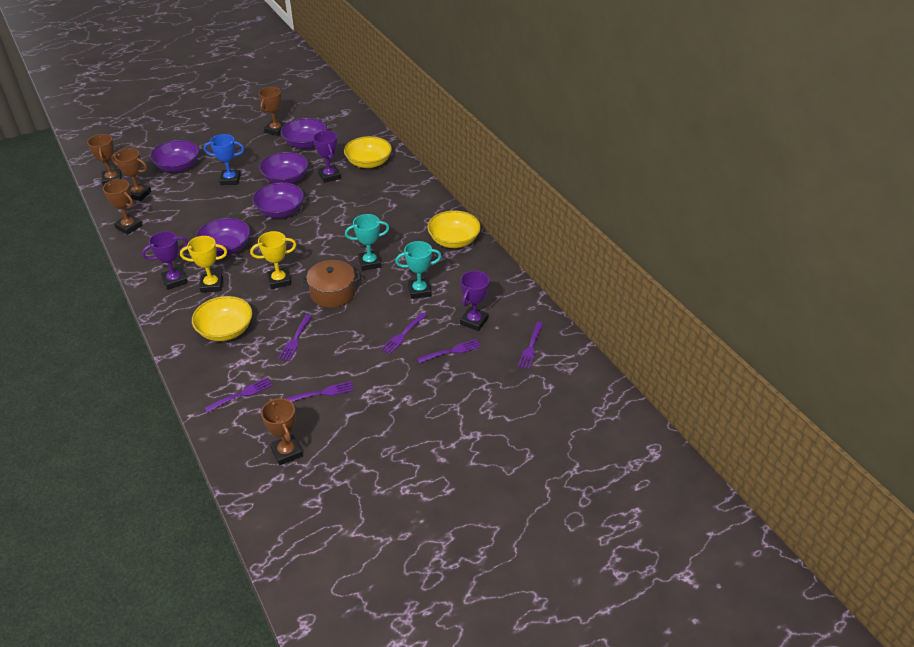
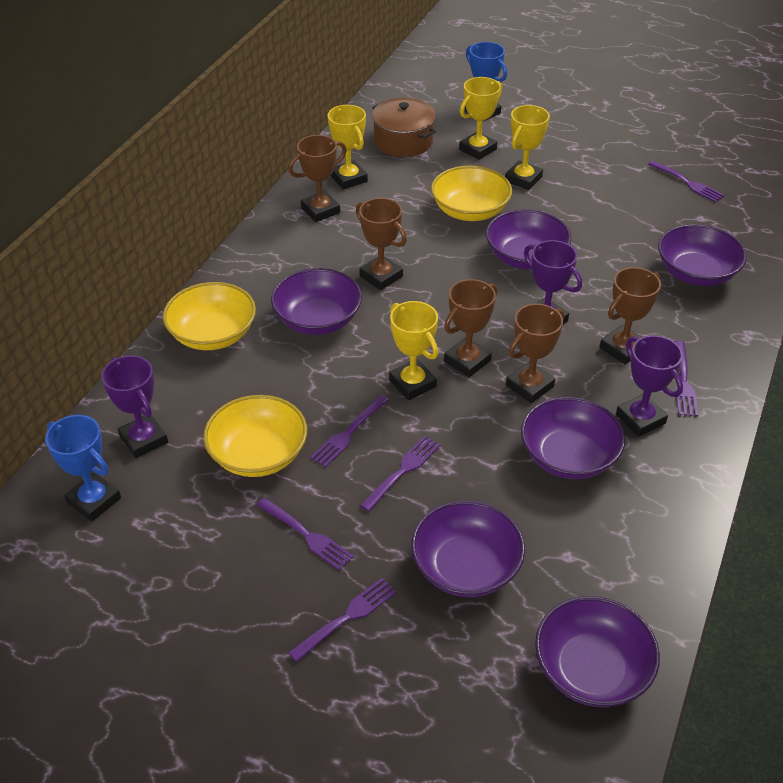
blue trophy: [204,134,244,185] = 1 -> [45,415,121,521] [465,42,507,121] = 2
purple bowl: [150,140,200,172] [196,218,251,256] [252,182,304,218] [259,152,309,184] [280,118,327,149] = 5 -> [271,268,362,335] [411,501,525,597] [486,209,571,270] [521,397,625,479] [535,596,660,707] [658,224,747,286] = 6
turquoise trophy: [345,214,389,271] [395,241,442,299] = 2 -> none = 0
yellow trophy: [180,236,227,293] [250,231,296,289] = 2 -> [328,105,368,190] [389,301,438,400] [459,77,502,160] [505,105,550,190] = 4

